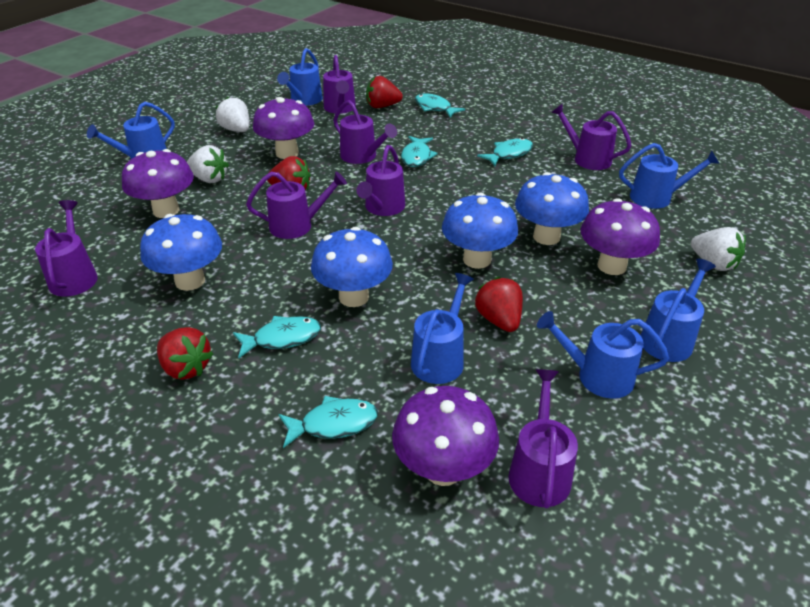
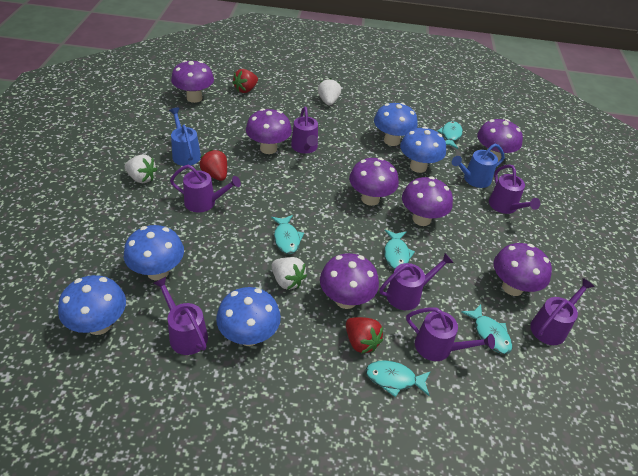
blue mushroom: [140,214,222,291] [311,227,393,307] [442,193,518,269] [515,172,589,245] = 4 -> [58,275,126,335] [124,225,184,280] [216,287,281,346] [374,103,418,146] [400,127,446,173] = 5
blue watering can: [87,101,175,159] [277,48,323,106] [411,273,474,384] [537,311,669,399] [619,143,720,209] [640,258,716,362] = 6 -> [169,108,201,166] [452,143,505,188] = 2
purple mushroom: [122,149,194,218] [253,97,314,159] [392,386,499,486] [581,198,660,275] = 4 -> [171,60,214,103] [246,108,292,154] [320,253,379,309] [349,158,399,206] [402,177,453,226] [477,119,523,161] [494,243,552,296] = 7
red strawberry: [157,327,213,380] [267,156,311,191] [366,76,403,108] [475,277,523,332] = 4 -> [200,150,227,181] [232,69,258,93] [346,317,383,354] = 3

